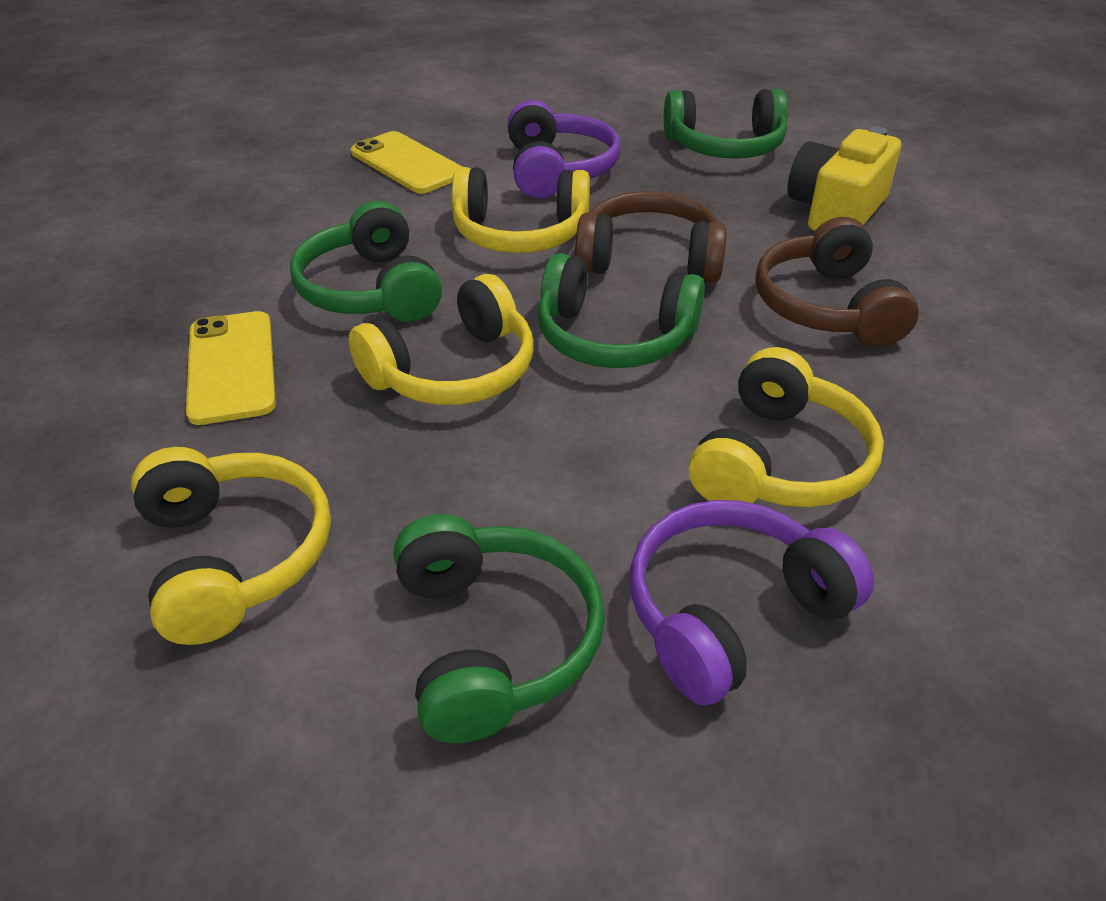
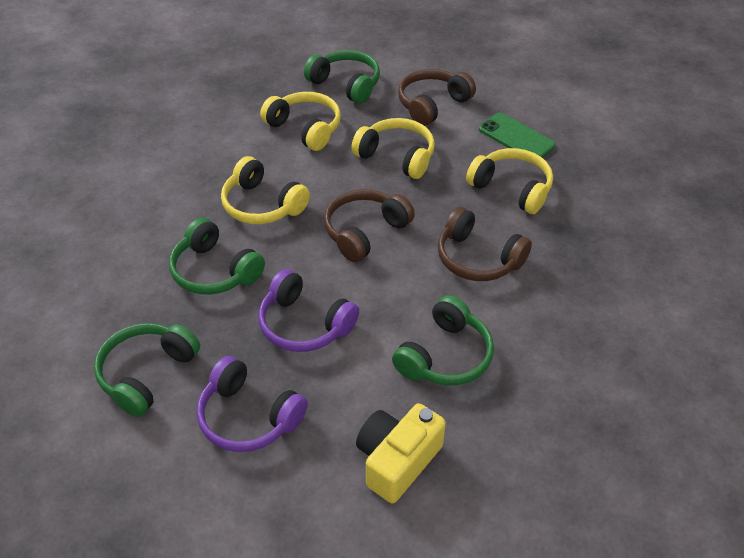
brown headphones: [575,191,726,283] [756,217,919,347] = 2 -> [324,189,415,262] [398,69,476,126] [438,207,532,281] = 3
green phone: none = 0 -> [479,113,556,158] = 1
yellow phone: [186,311,276,425] [351,131,462,194] = 2 -> none = 0

